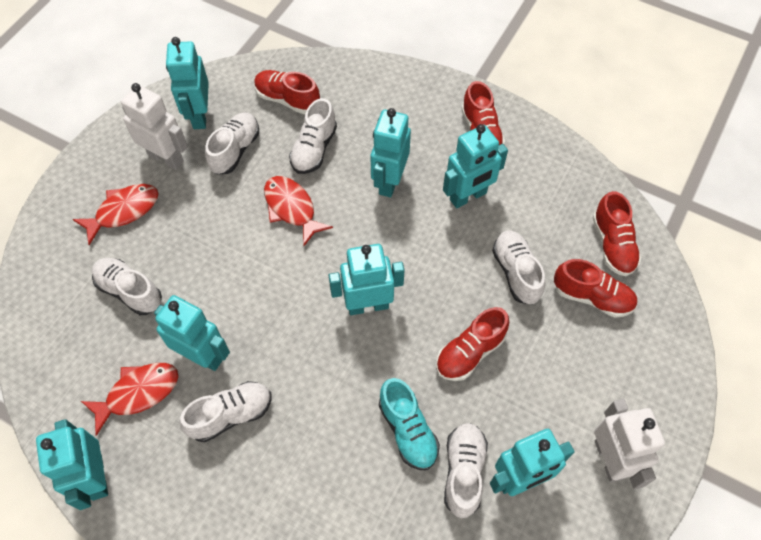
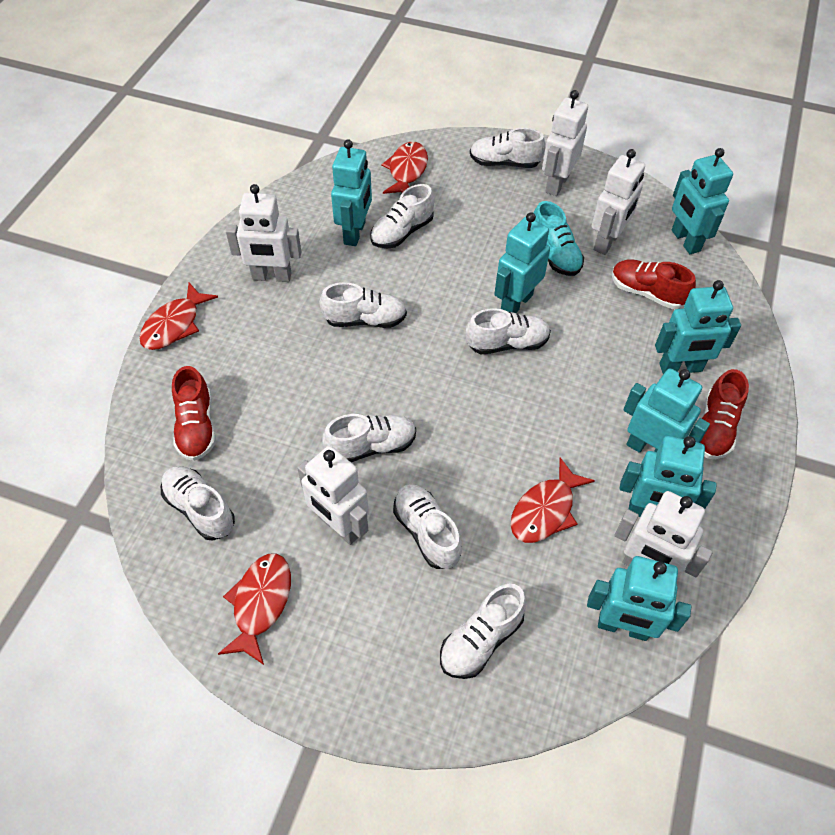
red fish: [73,184,158,245] [81,363,179,436] [264,176,333,246] = 3 -> [139,283,218,350] [218,553,291,665] [381,142,428,194] [510,458,595,543] = 4
red shoe: [254,70,320,114] [436,307,509,381] [461,81,505,145] [554,259,637,318] [593,191,641,276] = 5 -> [172,366,216,461] [612,259,696,309] [700,369,749,459] = 3
white robot: [121,83,188,170] [594,399,665,490] = 2 -> [226,184,301,282] [297,446,369,545] [542,90,588,196] [591,149,645,255] [614,491,712,579] = 5
white shoe: [92,258,162,315] [179,381,271,442] [205,113,259,174] [289,98,337,174] [444,423,488,518] [492,230,545,304] = 6 -> [161,466,235,541] [319,282,407,328] [322,414,416,462] [370,184,434,249] [393,484,462,569] [440,584,527,679] [466,308,551,354] [470,128,546,168] = 8

